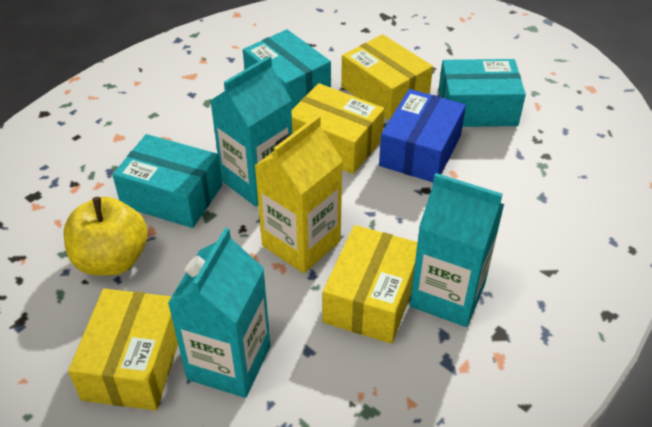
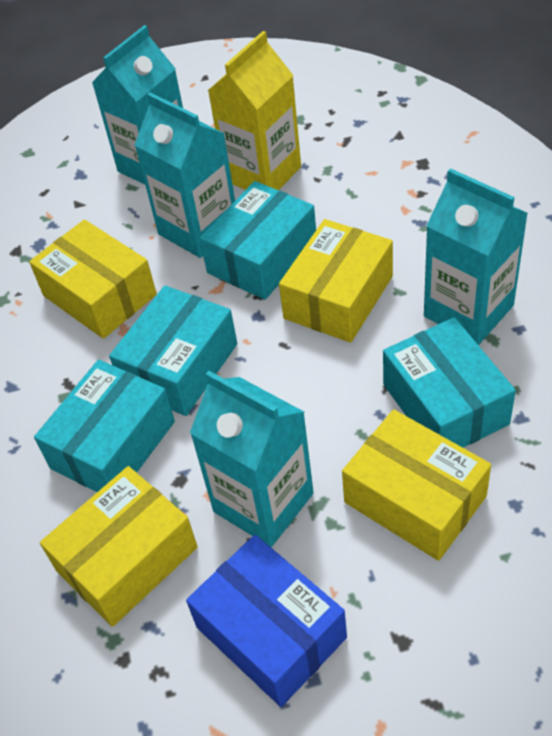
turquoise box: [112,134,222,228] [243,29,331,110] [438,59,526,127] = 3 -> [34,360,175,492] [109,285,237,416] [200,181,316,300] [383,317,516,448] = 4
turquoise carton: [168,228,271,398] [210,56,292,206] [410,173,504,327] = 3 -> [92,25,183,184] [135,93,235,258] [190,371,314,547] [424,168,528,345] = 4
yellow apple: [64,197,148,276] = 1 -> none = 0

